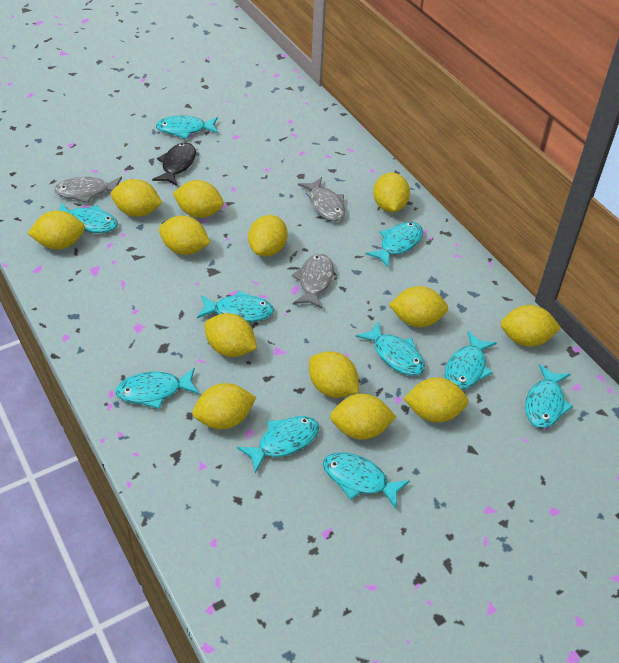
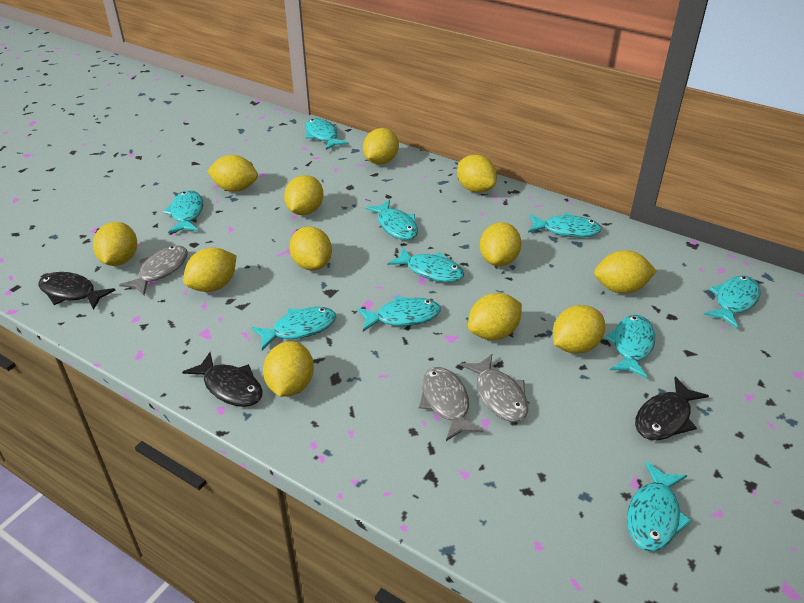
black fish: [152,143,196,186] = 1 -> [38,272,115,310] [182,352,263,407] [635,376,709,440] = 3
yellow lemon: [27,211,85,249] [111,179,162,217] [159,216,210,255] [173,180,224,218] [193,383,256,429] [205,313,257,357] [248,215,288,257] [309,351,359,398] [330,394,396,440] [373,173,410,212] [389,286,448,327] [403,377,469,423] [501,305,561,347] = 13 -> [93,222,137,266] [183,248,236,292] [207,155,258,192] [263,341,314,397] [284,175,324,215] [289,226,332,270] [363,128,399,165] [457,155,497,193] [468,293,522,340] [480,222,522,266] [553,305,605,354] [594,250,656,293] = 12

